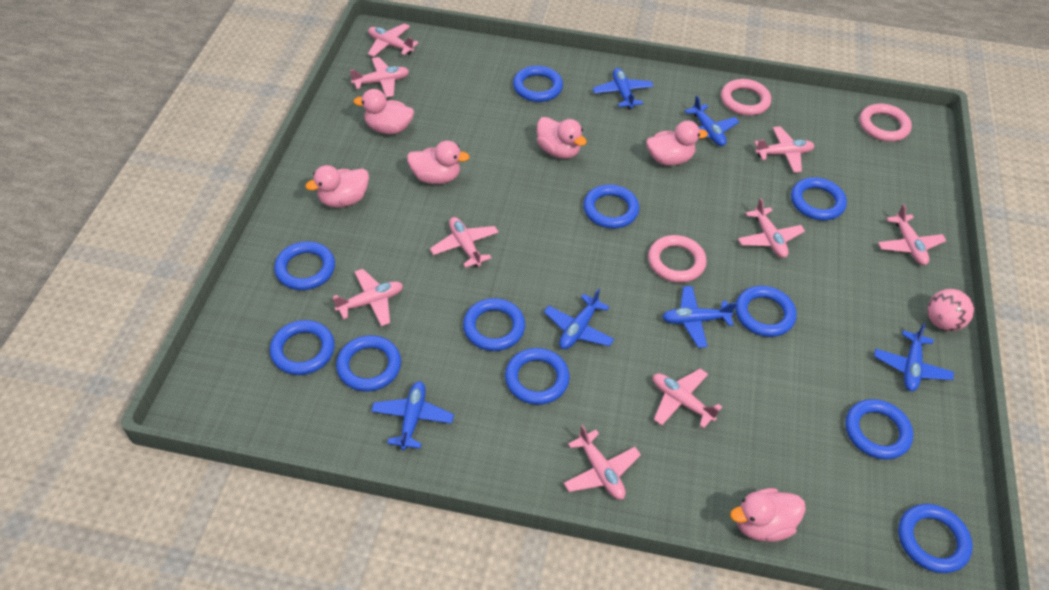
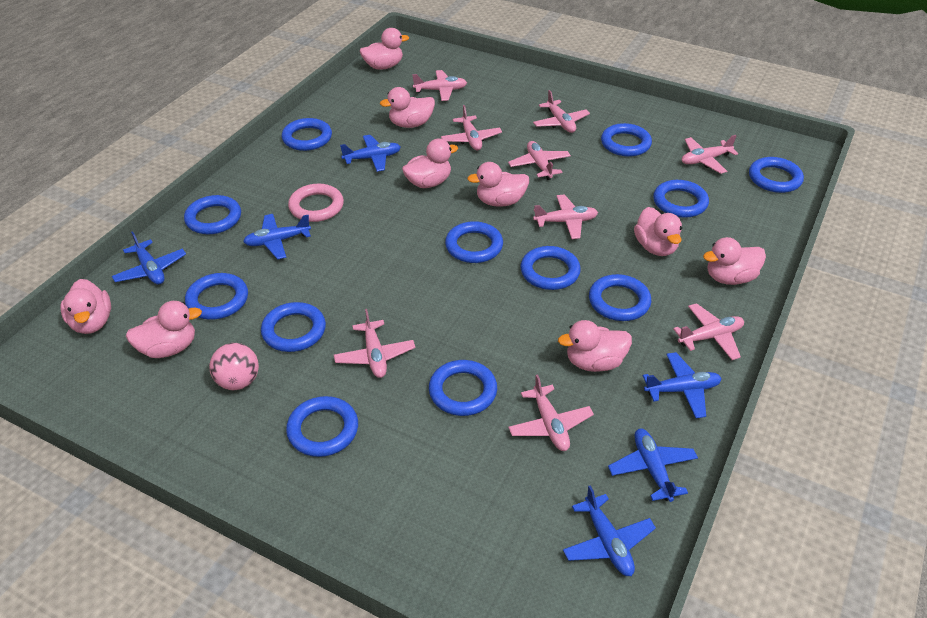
blue ring: [270,320,335,375] [274,241,335,290] [336,335,401,392] [463,298,525,351] [505,348,570,405] [513,66,563,102] [583,185,639,229] [735,286,797,337] [791,177,847,220] [845,399,913,459] [898,504,973,573] = 11 -> [184,195,241,234] [185,273,248,320] [261,302,326,352] [282,118,332,151] [286,396,358,457] [429,360,497,416] [445,221,503,263] [521,246,581,290] [589,274,651,321] [601,123,652,157] [653,180,709,218] [749,157,804,193] = 12
pink duck: [305,165,369,208] [353,89,414,134] [407,141,470,184] [537,117,587,159] [646,121,708,166] [730,488,806,542] = 6 -> [60,279,111,334] [126,301,202,358] [360,28,409,70] [380,87,435,128] [402,139,458,188] [467,162,529,207] [558,320,632,372] [634,207,682,256] [703,237,766,285] = 9
pink ring: [648,235,707,283] [721,79,771,116] [859,104,912,142] = 3 -> [288,184,344,222] = 1

